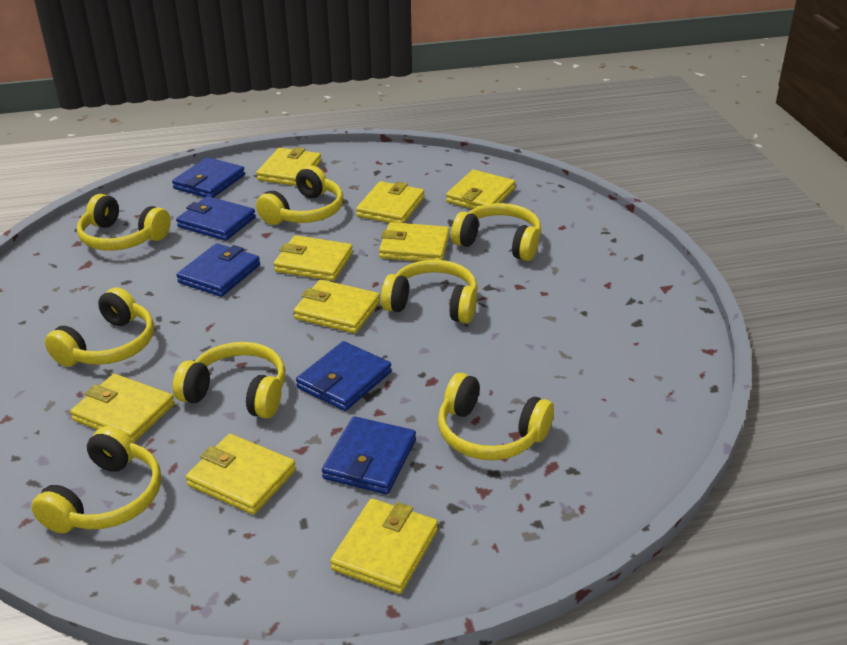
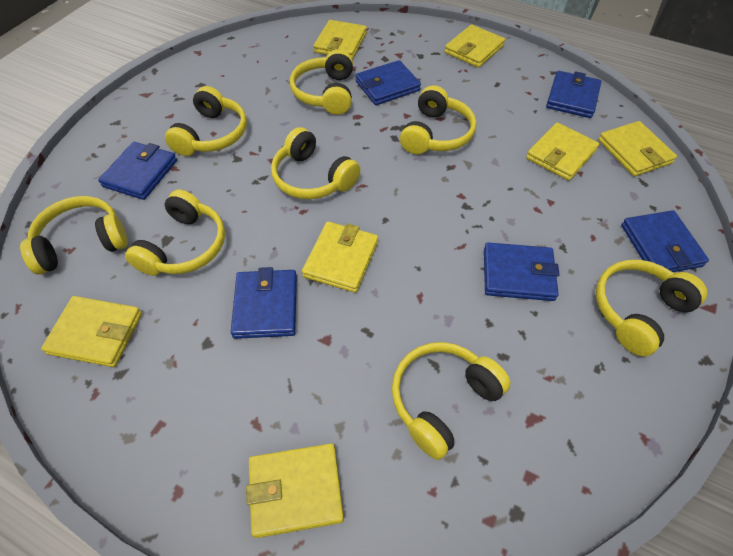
blue wallet: [172,157,245,198] [176,196,256,241] [176,243,260,297] [296,341,392,411] [322,416,416,494] = 5 -> [98,142,177,200] [231,267,297,339] [355,60,421,105] [484,243,560,301] [546,71,601,118] [621,210,709,276] = 6
yellow wallet: [70,374,175,443] [186,434,296,515] [256,147,321,186] [274,235,353,281] [294,280,380,333] [330,499,438,594] [356,181,424,223] [379,222,450,261] [446,170,515,209] = 9 -> [41,296,142,367] [246,443,344,538] [302,222,378,293] [313,20,367,59] [445,25,505,68] [526,123,599,181] [598,121,677,176] = 7

